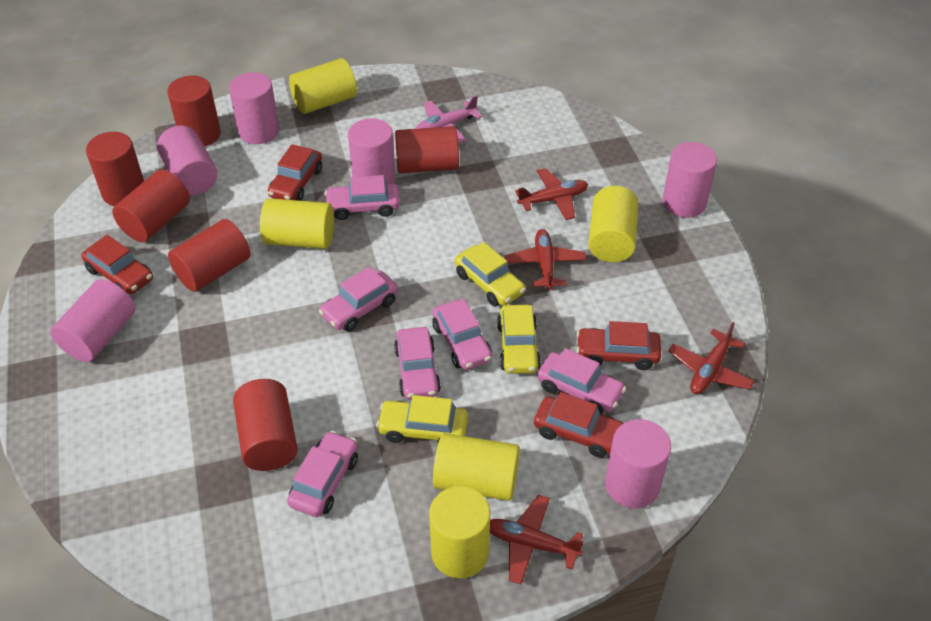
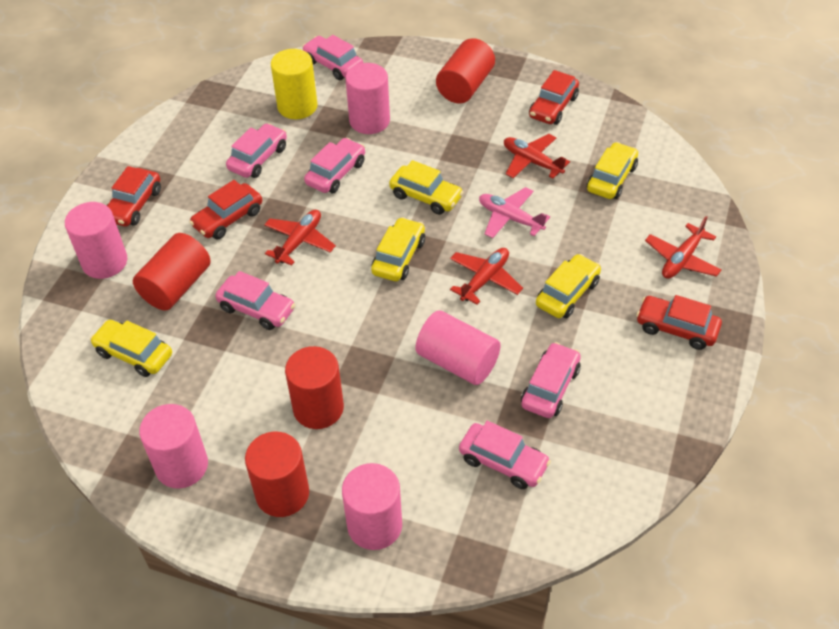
pink cylinder: [50,279,135,362] [157,125,217,195] [229,72,279,144] [348,118,396,184] [605,419,671,509] [662,142,717,218] = 6 -> [65,202,127,279] [139,404,208,489] [342,463,402,550] [345,63,390,134] [416,310,501,385] = 5
red cylinder: [86,132,144,206] [112,170,190,242] [167,75,221,147] [168,219,250,292] [233,379,298,471] [395,126,459,173] = 6 -> [133,233,210,311] [245,432,309,517] [285,346,344,429] [436,38,495,104] = 4
yellow car: [376,395,468,443] [455,242,526,307] [497,305,541,374] = 3 -> [90,320,172,377] [371,217,425,281] [389,160,464,215] [536,254,601,318] [587,142,638,199] = 5
yellow cylinder: [260,198,334,249] [289,58,357,114] [429,486,490,578] [433,433,520,501] [588,186,638,262] = 5 -> [271,49,318,119] = 1

